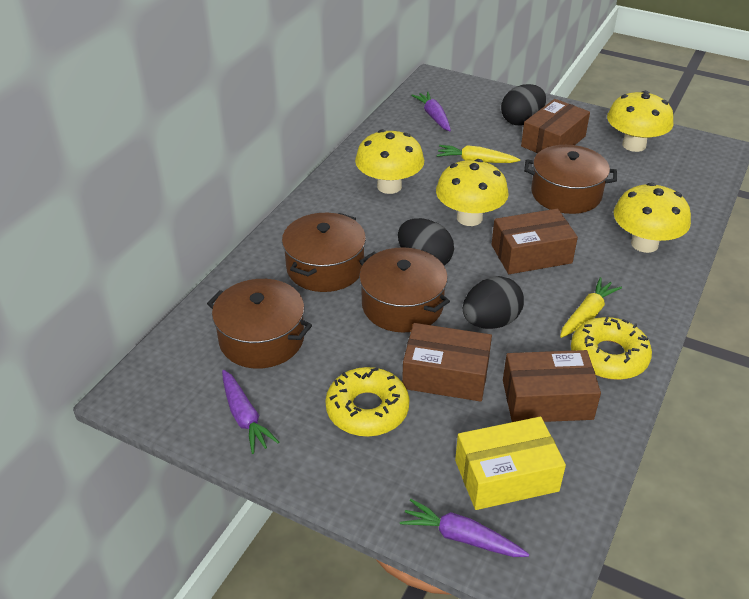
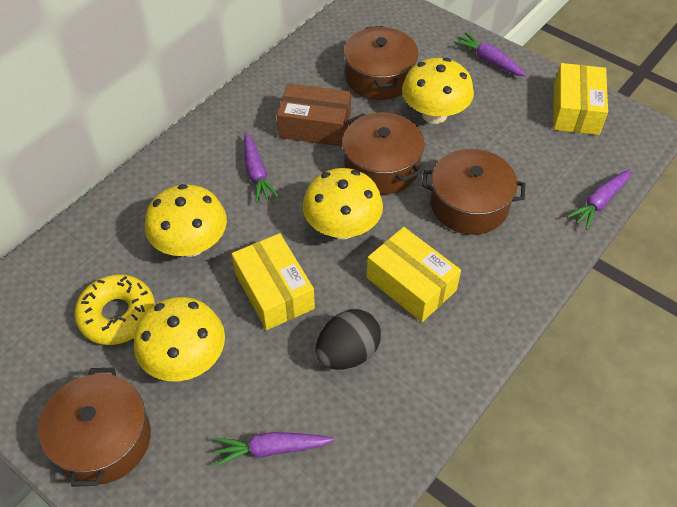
black egg: [398,218,454,266] [463,276,524,329] [501,84,546,125] = 3 -> [315,309,381,370] = 1
brown box: [402,323,492,402] [491,209,578,274] [503,350,601,422] [521,99,590,153] = 4 -> [277,83,351,147] = 1
purple carrot: [222,370,279,454] [400,499,529,557] [411,92,451,131] = 3 -> [214,432,334,466] [244,133,279,203] [453,32,527,77] [567,169,631,230] = 4
yellow box: [455,417,566,510] = 1 -> [232,233,315,330] [367,227,461,322] [553,63,608,135] = 3
yellow carrot: [437,145,520,163] [560,277,622,338] = 2 -> none = 0
yellow donut: [325,367,409,437] [571,316,652,380] = 2 -> [74,274,155,345] = 1

